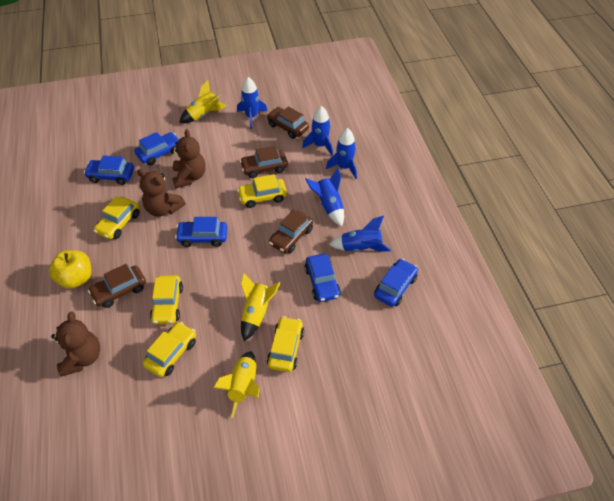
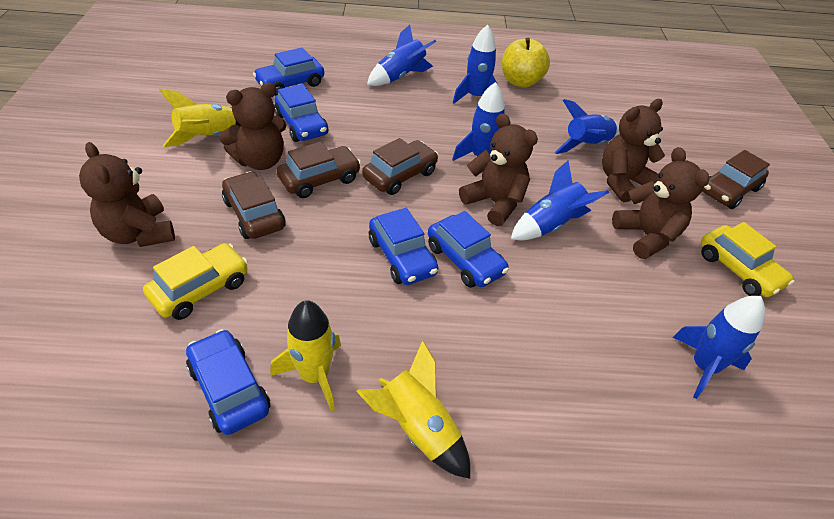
blue rocket: [237,77,267,129] [302,106,333,156] [305,168,344,227] [326,128,357,179] [329,216,391,252] = 5 -> [367,25,436,86] [452,82,505,161] [453,25,498,103] [511,160,609,240] [554,99,619,154] [673,296,765,399] = 6
brown teddy bear: [51,311,100,377] [137,169,185,217] [171,129,206,188] = 3 -> [79,142,175,247] [219,83,287,170] [459,113,538,226] [602,99,665,202] [612,147,709,259] = 5
yellow car: [94,196,140,239] [143,322,196,377] [150,275,183,324] [237,174,287,208] [267,316,304,372] = 5 -> [143,243,248,320] [701,222,794,297] = 2

